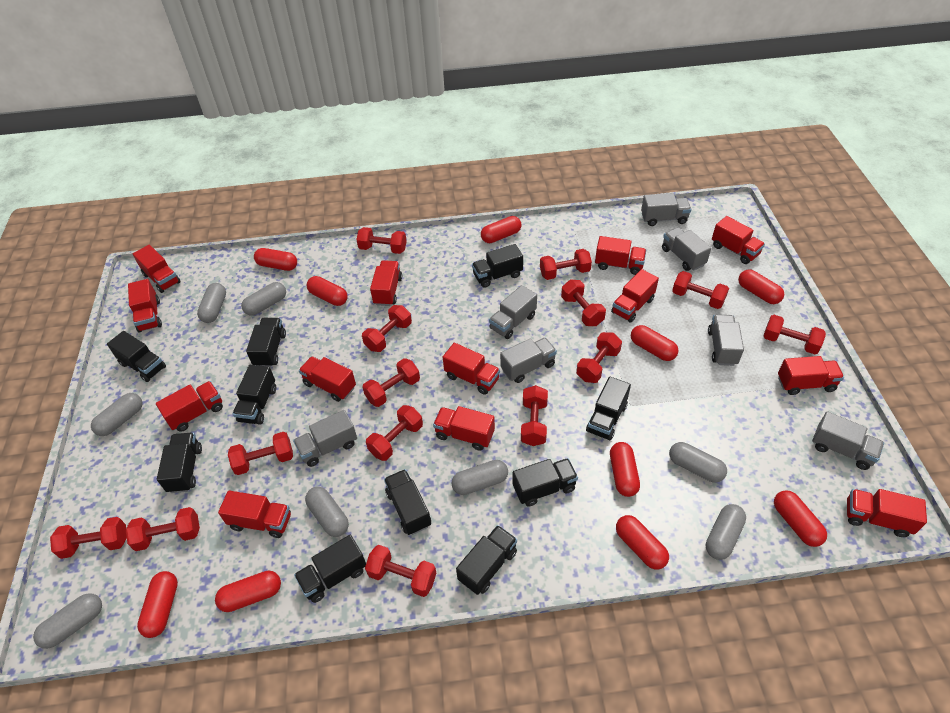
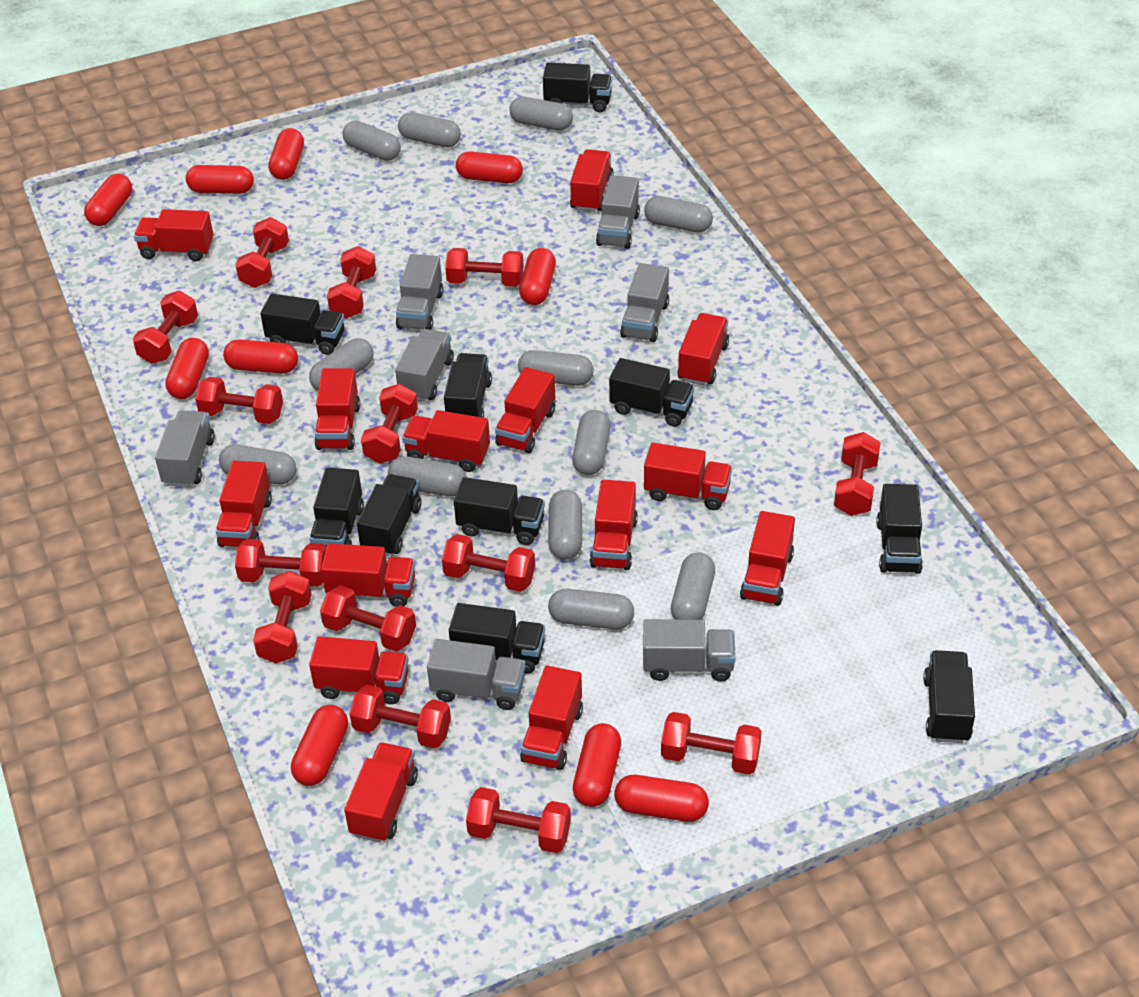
grey capsule: [33,593,102,649] [91,393,143,436] [197,283,226,323] [241,282,286,316] [305,487,349,537] [451,460,508,495] [669,442,727,483] [706,504,746,560] = 8 -> [219,444,296,484] [309,338,374,390] [342,121,401,161] [388,456,467,496] [398,112,461,147] [509,97,573,131] [518,350,594,386] [548,490,582,560] [548,589,634,629] [572,410,611,475] [644,196,713,233] [671,553,715,620] = 12
red truck: [128,279,162,332] [133,245,181,293] [156,381,223,432] [218,491,291,538] [299,356,356,402] [370,260,402,306] [433,406,495,451] [443,343,500,395] [595,236,646,275] [611,269,659,323] [712,216,765,264] [778,356,844,395] [847,489,927,537] = 13 -> [134,209,214,261] [216,461,272,547] [309,636,408,704] [315,368,360,450] [321,543,415,607] [344,742,418,842] [402,410,490,472] [495,367,555,453] [520,666,583,770] [570,149,614,212] [590,480,638,570] [644,443,732,510] [677,313,729,385] [740,511,795,606] = 14

